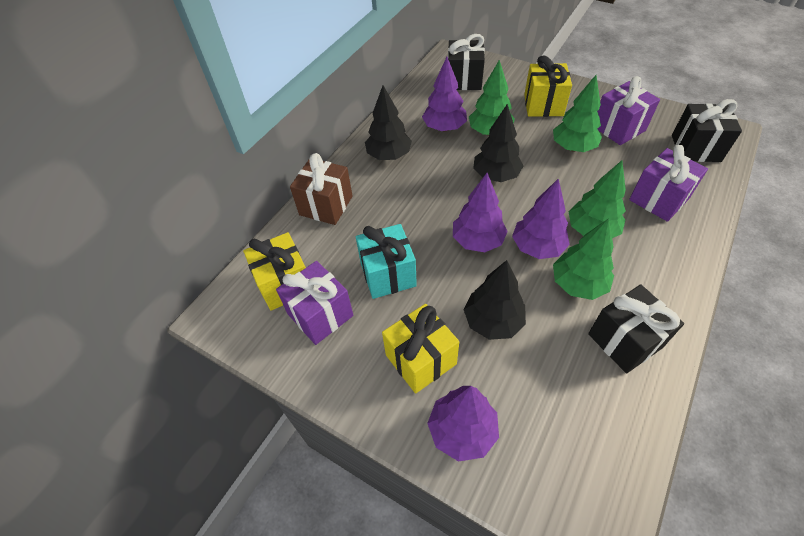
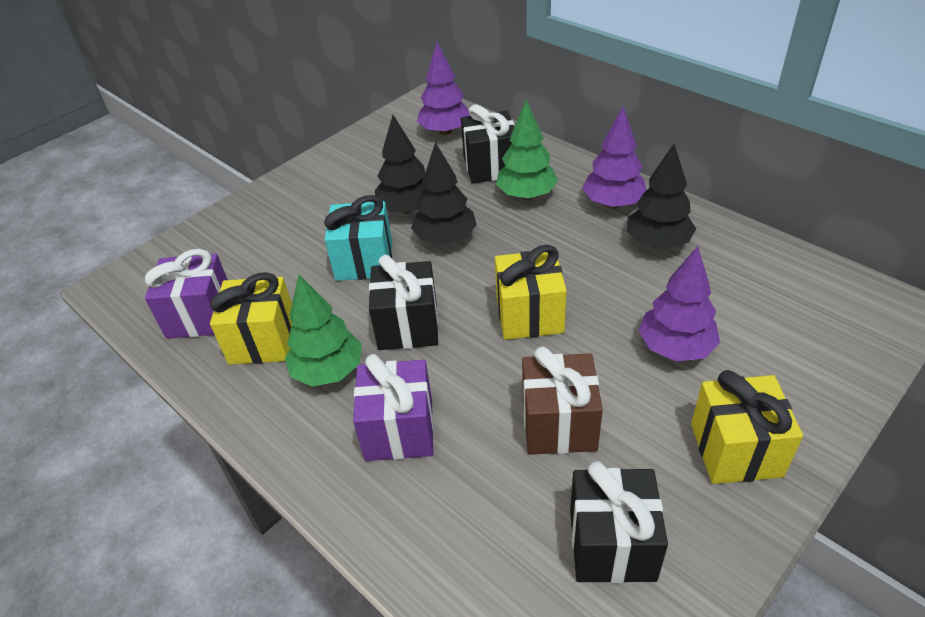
green tree: [469,60,515,135] [553,75,602,152] [553,218,614,300] [569,160,626,238] = 4 -> [285,275,362,386] [496,99,558,200] = 2
purple gift: [276,261,353,345] [597,76,660,145] [629,145,708,222] = 3 -> [145,249,228,339] [353,354,434,461] = 2
purple tree: [422,57,467,132] [427,386,499,462] [453,173,508,252] [512,178,570,259] = 4 -> [417,42,470,135] [582,106,646,208] [638,246,720,361] = 3

